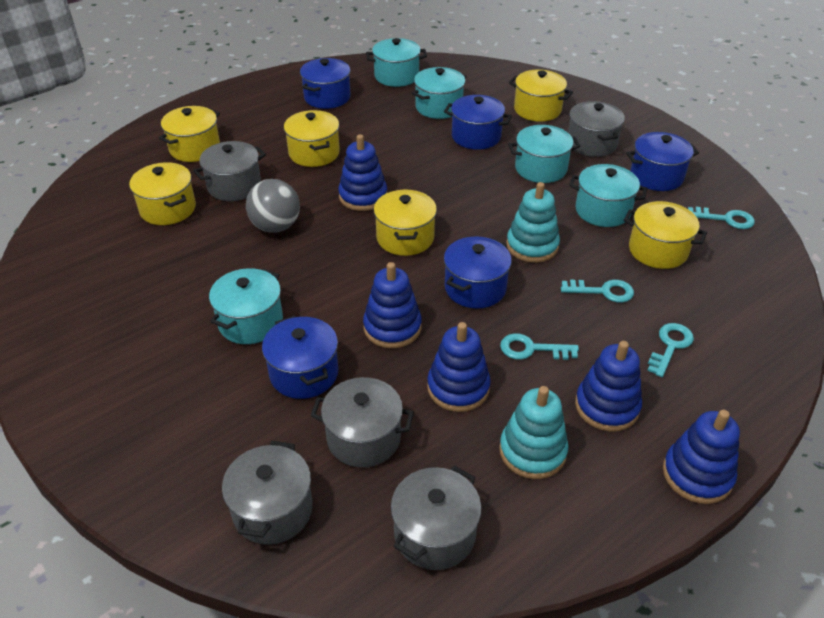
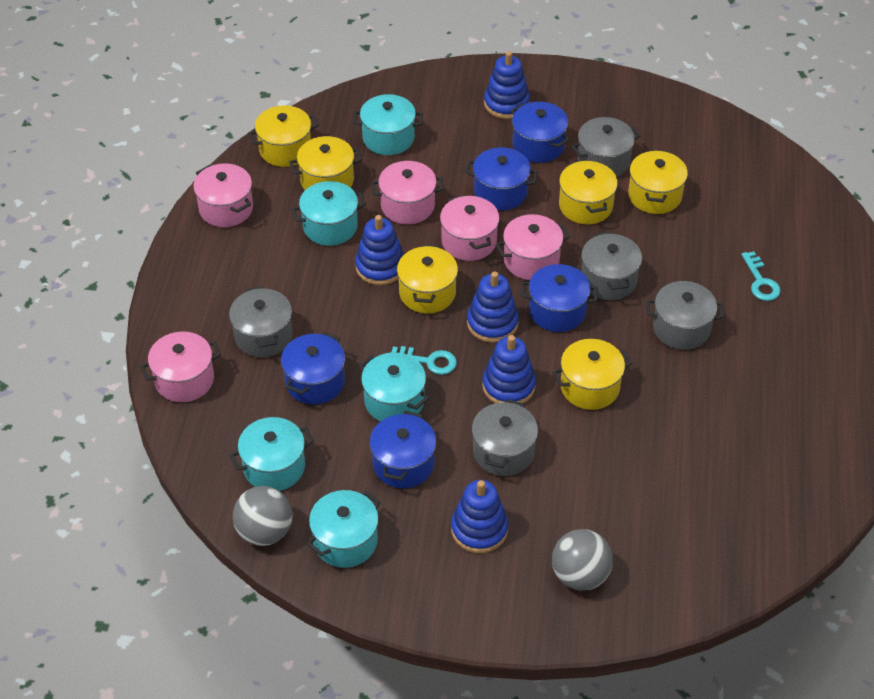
grey ball: [246,179,300,233] = 1 -> [233,486,293,546] [552,529,613,591] = 2
pink pot: none = 0 -> [140,331,221,402] [193,164,253,227] [371,161,444,224] [440,194,500,261] [495,214,570,280] = 5
turquoise key: [500,333,579,360] [561,280,634,303] [647,323,694,377] [688,207,755,229] = 4 -> [390,346,457,375] [741,251,781,301] = 2
turquoise stacking toy: [499,386,568,479] [507,182,560,263] = 2 -> none = 0

